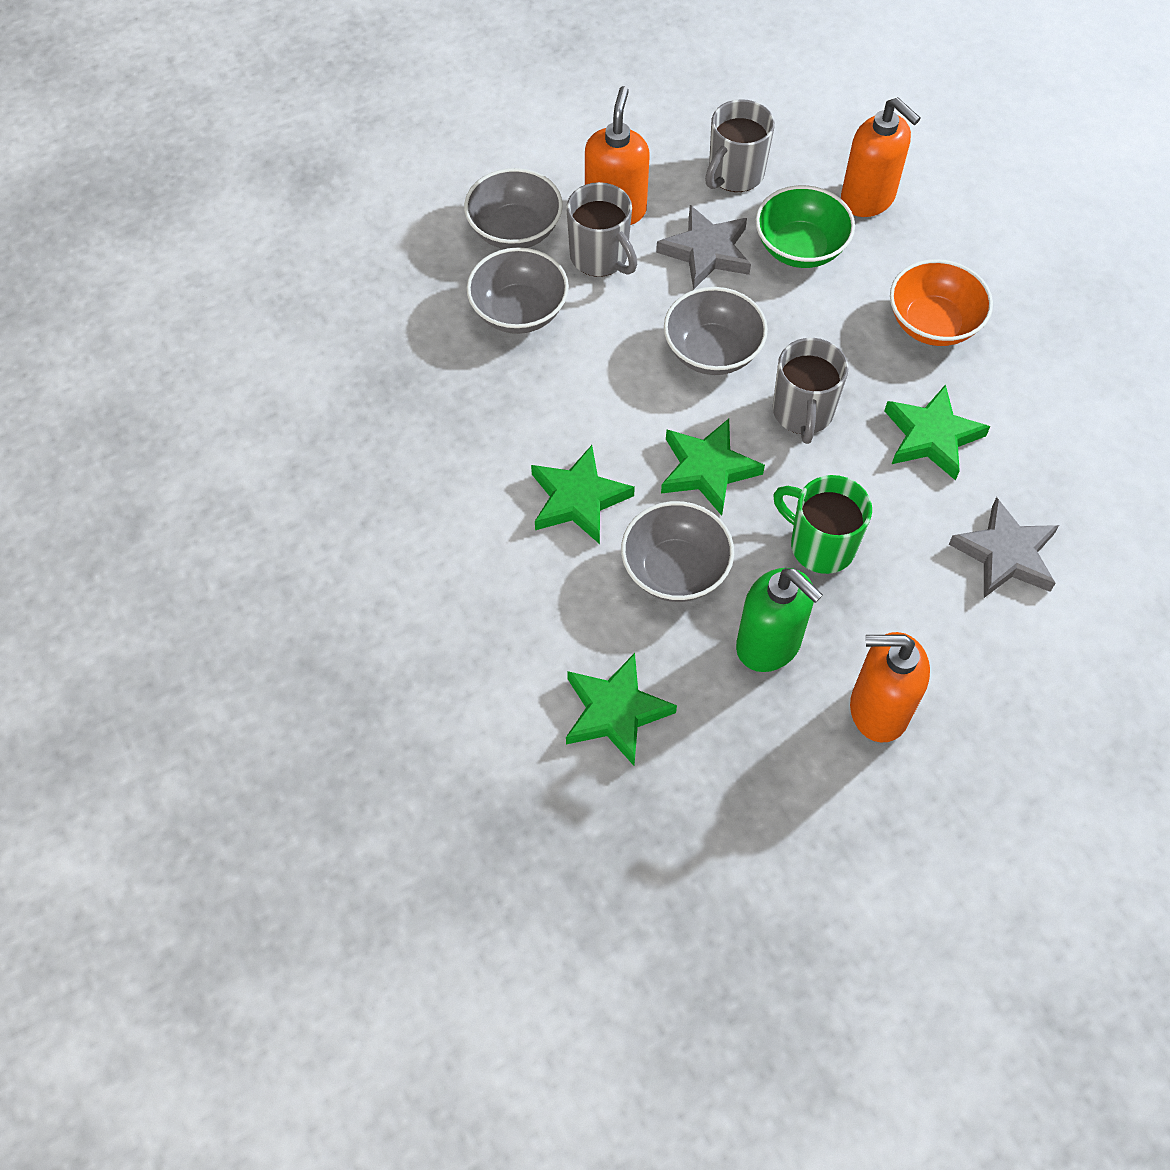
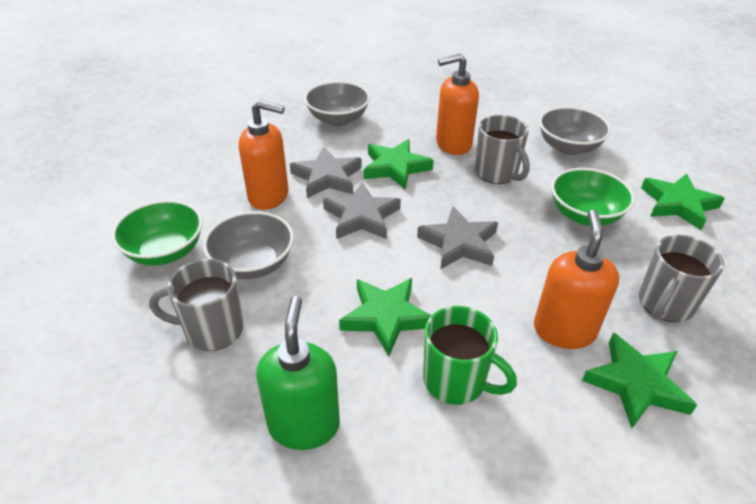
green bowl: [756,185,855,268] = 1 -> [112,200,203,266] [551,168,635,226] = 2
grey bowl: [464,168,563,249] [467,247,569,334] [621,501,734,602] [664,287,768,375] = 4 -> [203,211,294,279] [304,81,370,126] [539,107,611,155] = 3
grey star: [656,205,751,290] [949,497,1059,598] = 2 -> [290,147,362,198] [323,183,401,239] [417,207,498,269] = 3
orange bowl: [890,259,993,346] = 1 -> none = 0

